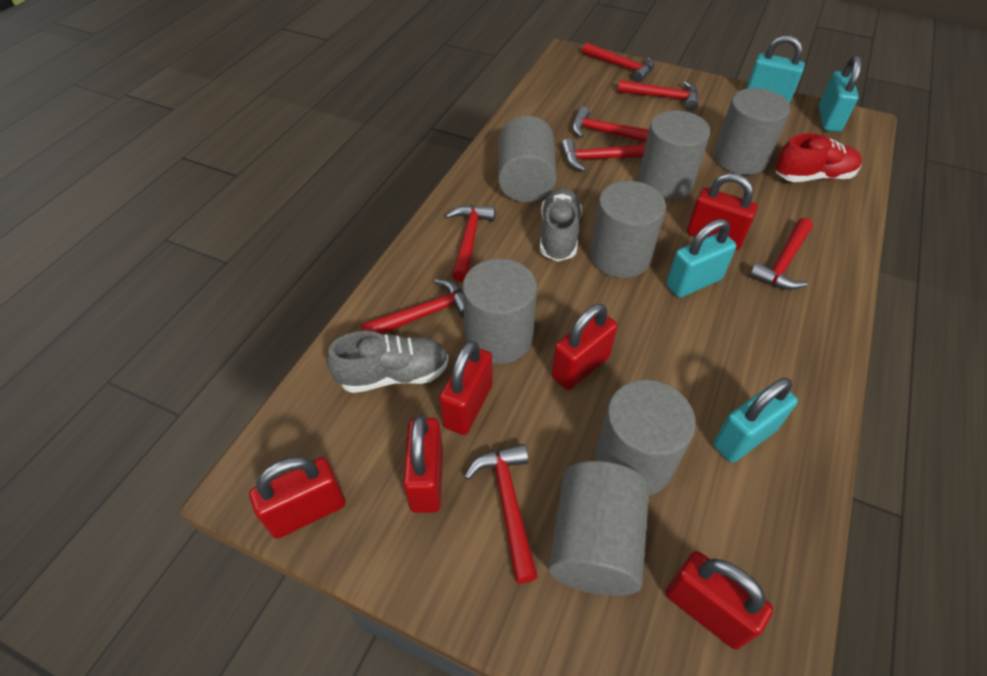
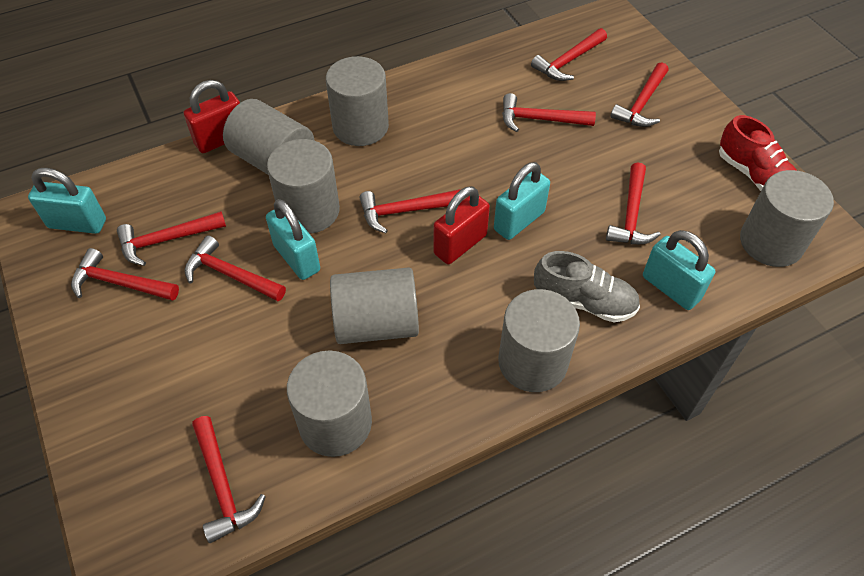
grey shoe: [327,331,449,393] [540,188,582,261] = 2 -> [534,251,640,322] = 1
red hammer: [361,279,464,334] [445,205,496,282] [464,444,538,583] [561,139,645,171] [572,107,649,142] [582,43,654,82] [618,80,698,110] [749,218,813,290] = 8 -> [71,248,179,301] [117,211,226,266] [185,235,286,301] [192,416,266,543] [359,189,461,233] [502,93,596,132] [531,28,607,81] [606,162,661,244] [610,62,669,127] = 9
red padlock: [249,457,346,539] [403,415,443,513] [439,341,492,435] [551,304,618,390] [665,551,773,650] [687,173,758,250] = 6 -> [184,80,240,153] [433,186,490,265] = 2

